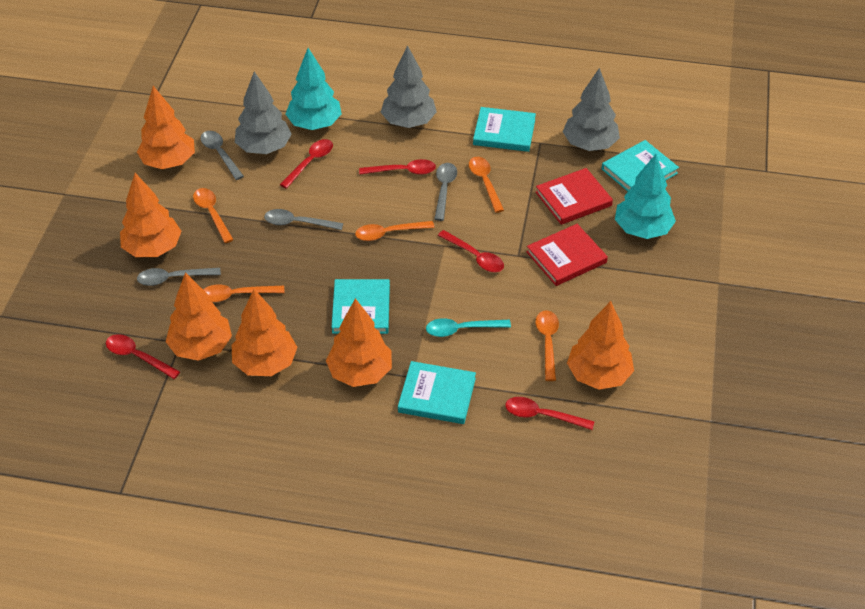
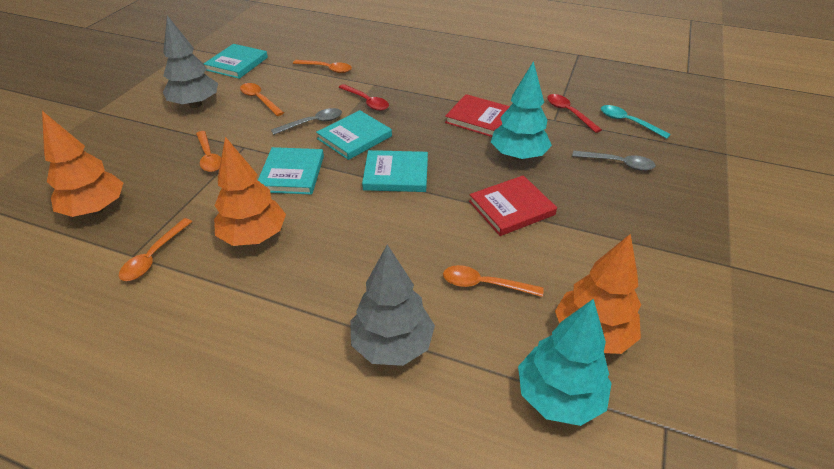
grey spoon: [137,268,221,286] [201,131,244,180] [264,209,343,230] [434,163,457,221] = 4 -> [271,108,342,135] [572,150,656,171] = 2
grey tree: [235,71,292,154] [381,45,437,128] [563,68,620,151] = 3 -> [163,15,218,108] [350,245,435,366] = 2
orange tree: [120,173,182,257] [137,86,195,169] [166,272,232,361] [232,289,298,376] [326,298,392,387] [567,301,634,390] = 6 -> [42,111,123,217] [214,137,286,246] [555,234,641,354] = 3
red spoon: [106,334,180,379] [280,139,333,189] [359,159,436,175] [438,230,504,272] [505,397,594,430] = 5 -> [338,84,389,111] [547,94,602,133] = 2

